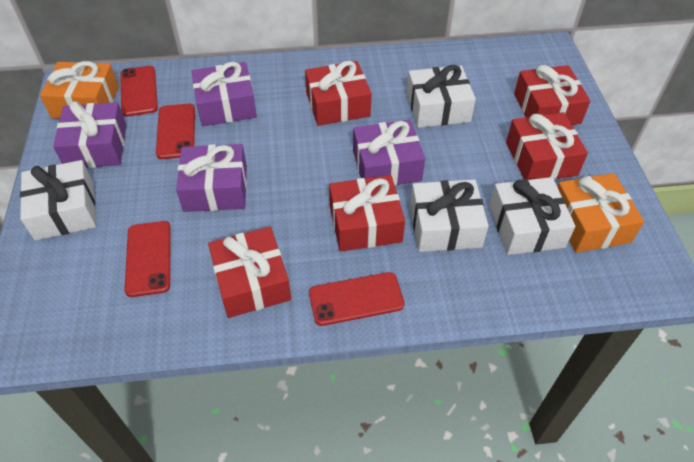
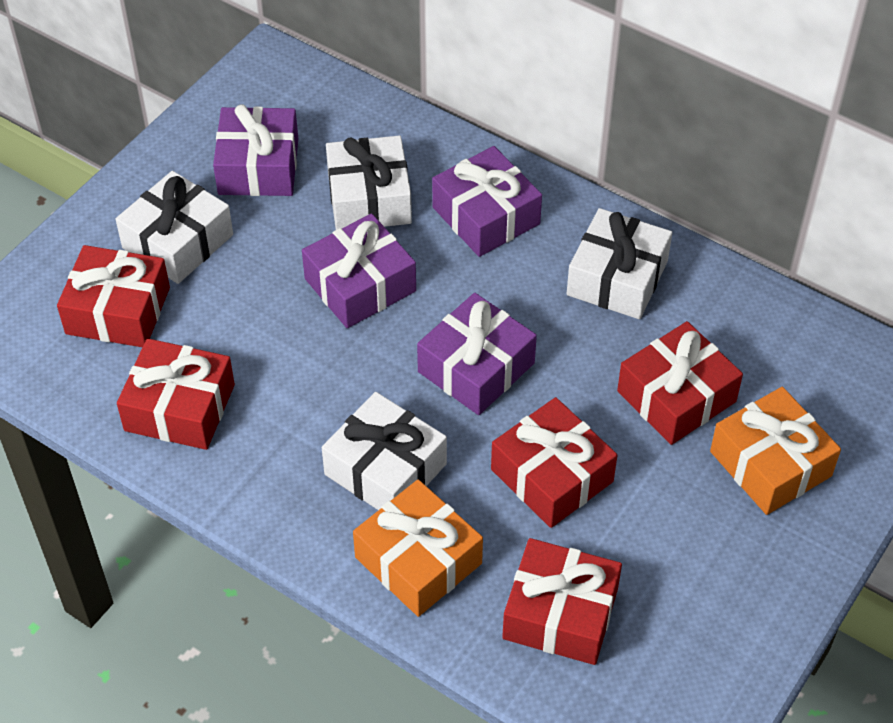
red phone: [120,66,158,117] [125,221,171,297] [156,104,195,159] [309,272,404,326] = 4 -> none = 0

